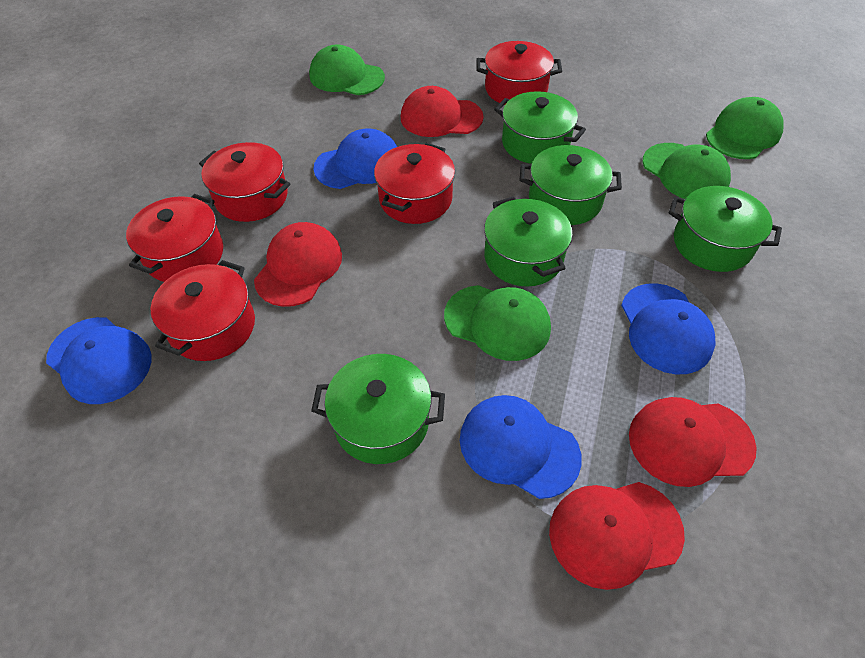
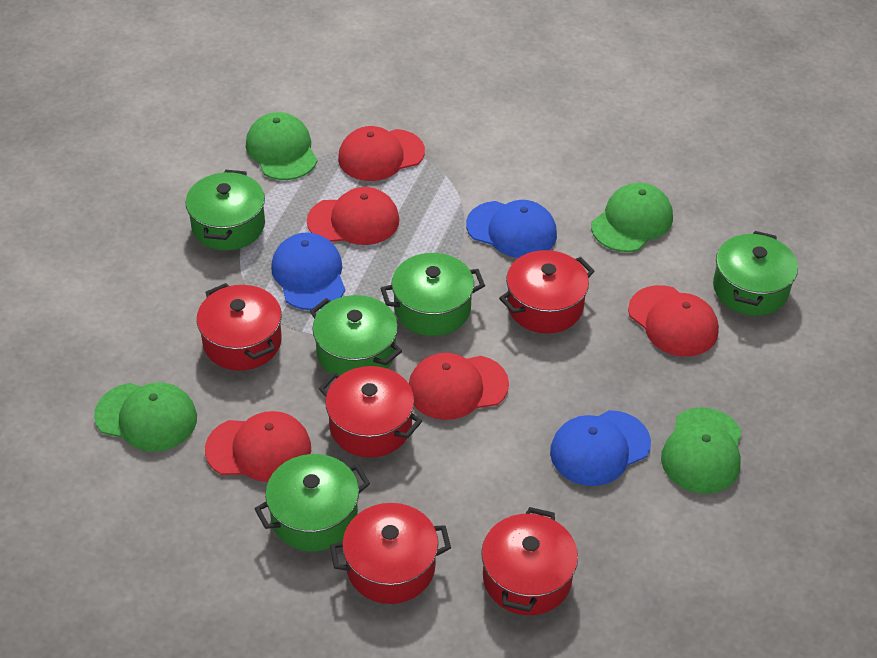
blue cap: [46,317,151,404] [313,129,397,189] [460,395,582,499] [621,283,716,375] = 4 -> [271,232,345,310] [466,200,557,258] [550,410,651,486] = 3
red cap: [254,222,342,307] [401,86,484,137] [549,482,685,590] [629,397,757,487] = 4 -> [205,411,311,482] [307,187,399,245] [338,126,425,181] [409,353,509,420] [628,285,719,357] = 5

